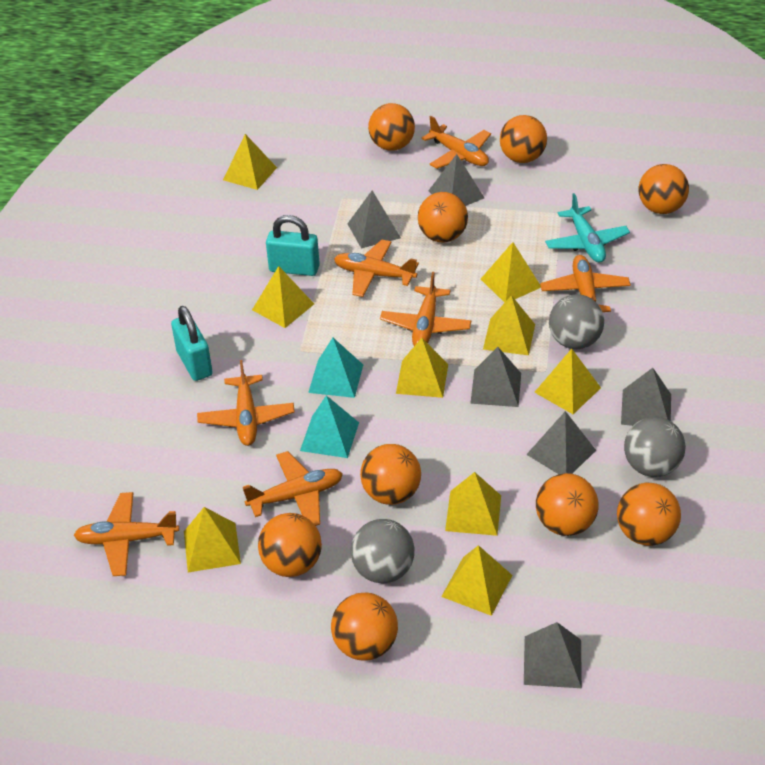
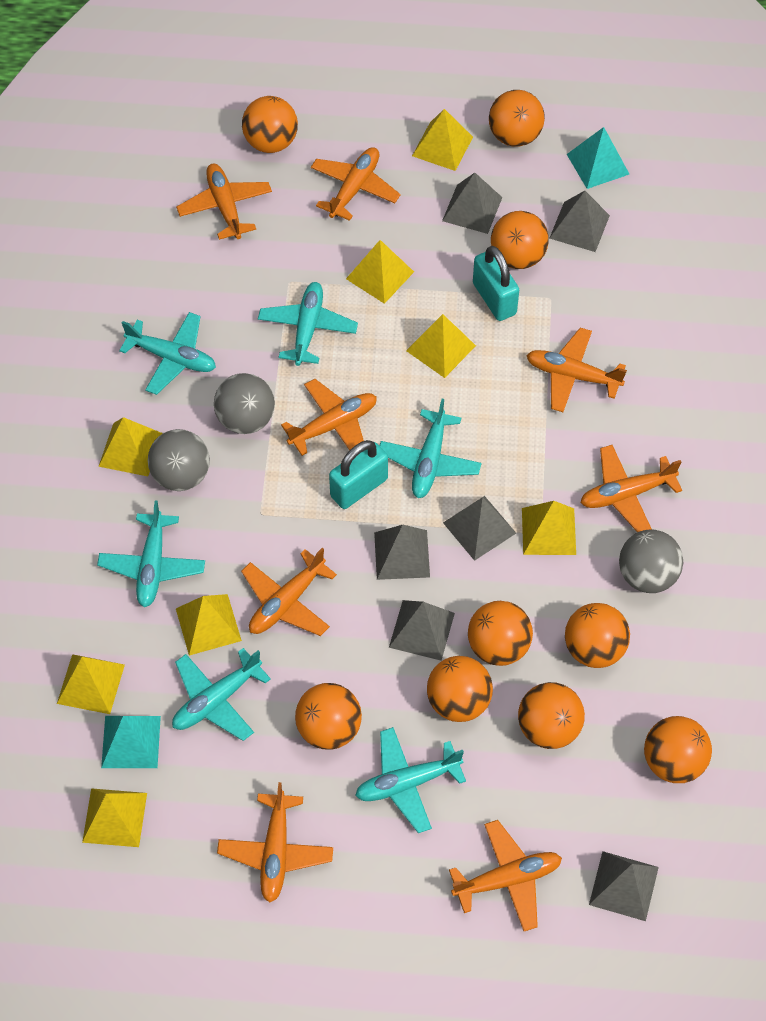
orange plane: [74,492,179,576] [197,360,295,446] [243,451,343,526] [334,240,419,297] [380,272,471,346] [422,116,491,169] [540,255,631,312] = 7 -> [176,164,272,240] [217,782,333,903] [241,548,337,636] [281,379,377,456] [311,147,401,221] [449,820,562,931] [526,328,627,412] [580,445,682,532] = 8
turquoise plane: [545,193,630,263] = 1 -> [97,500,205,607] [119,312,216,395] [172,648,271,741] [258,282,358,366] [355,727,466,833] [379,399,482,498] = 6
yellow pyramid: [184,507,241,572] [223,134,277,190] [252,266,314,328] [396,338,448,398] [441,545,512,616] [445,472,501,536] [481,242,541,303] [483,295,535,355] [534,349,601,414] = 9 -> [57,654,125,714] [82,788,147,847] [98,417,162,476] [176,594,242,656] [346,240,414,304] [406,314,476,378] [412,109,473,171] [522,501,576,555] = 8

